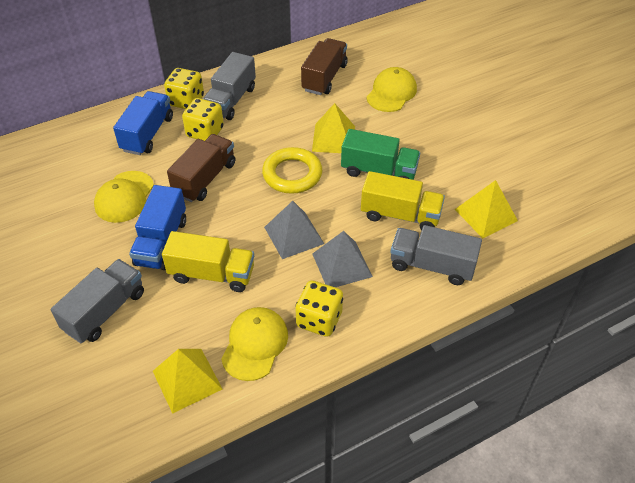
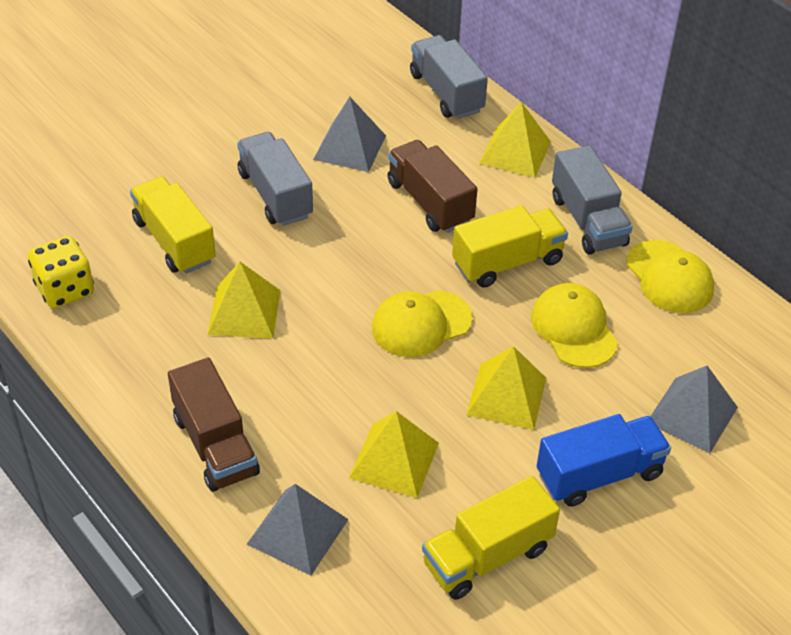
blue truck: [113,91,173,155] [129,185,186,270] = 2 -> [537,414,671,507] = 1
green truck: [341,129,420,180] = 1 -> none = 0
grey pyramid: [264,201,324,259] [312,231,373,287] = 2 -> [247,484,349,576] [313,97,386,172] [651,366,738,453] = 3
yellow dice: [164,68,204,109] [182,98,224,141] [295,280,343,337] = 3 -> [28,236,94,309] = 1
yellow pyramid: [153,349,222,414] [312,103,355,153] [455,180,518,238] = 3 -> [208,262,280,339] [349,411,439,498] [466,346,546,430] [479,102,551,178] = 4
yellow ring: [262,147,322,194] = 1 -> none = 0
yellow truck: [162,231,254,292] [361,171,445,230] = 2 -> [130,176,216,274] [422,476,560,600] [452,205,568,288] = 3

